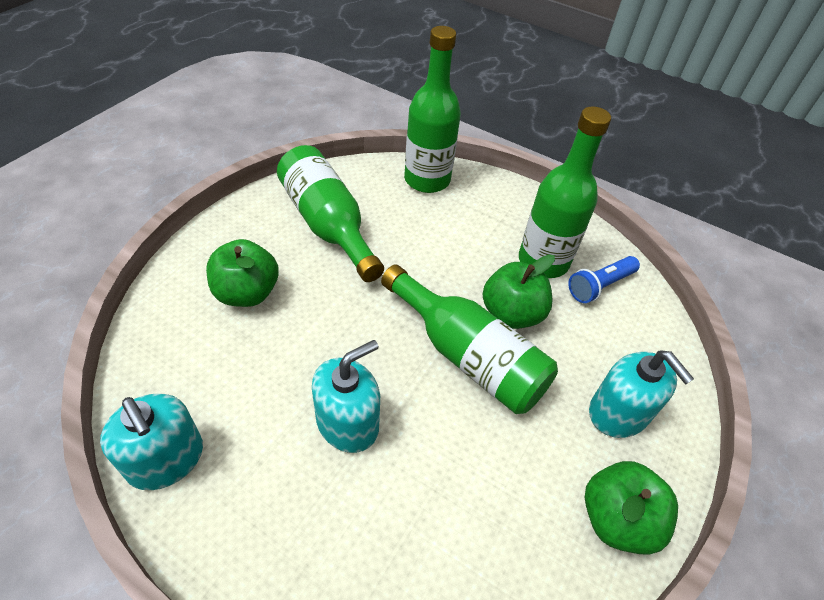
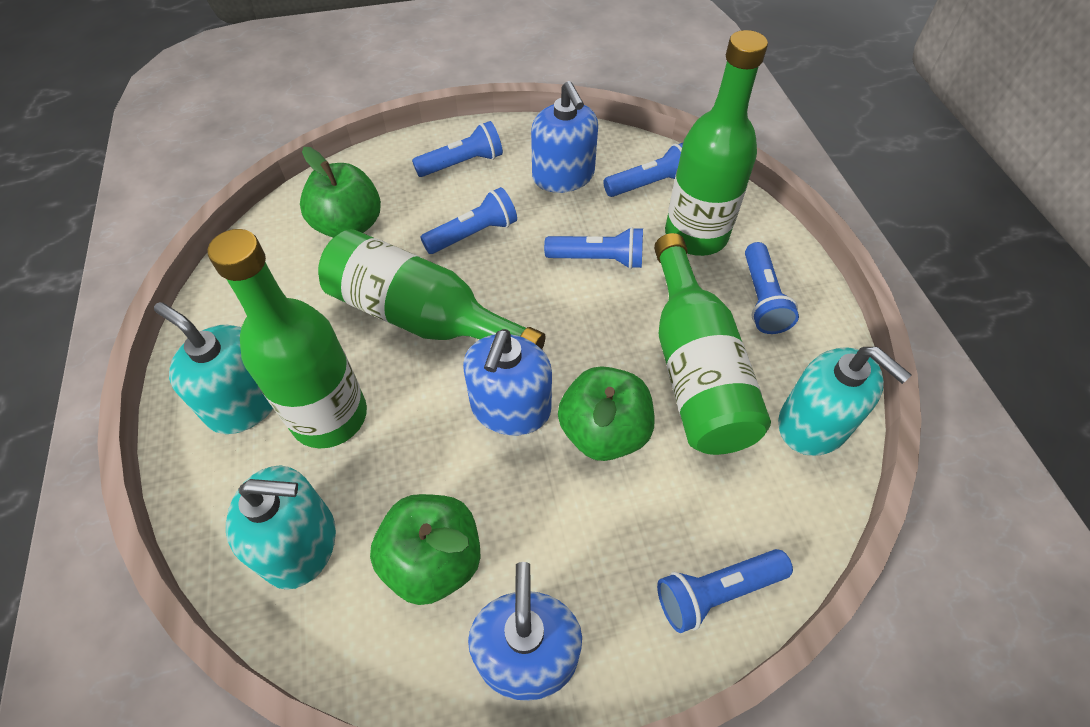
blue flashlight: [568,256,640,303] = 1 -> [412,121,503,177] [420,187,517,254] [544,227,643,269] [603,143,683,197] [657,549,793,633] [745,242,799,334] = 6
blue soap dispenser: none = 0 -> [463,329,552,435] [468,562,582,701] [531,81,598,193] = 3

